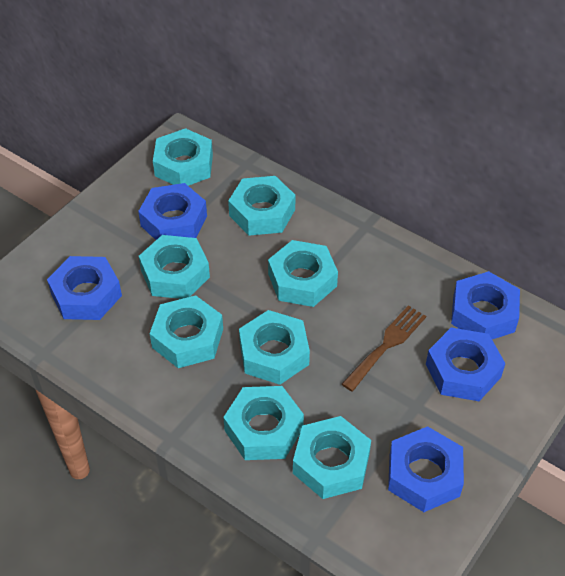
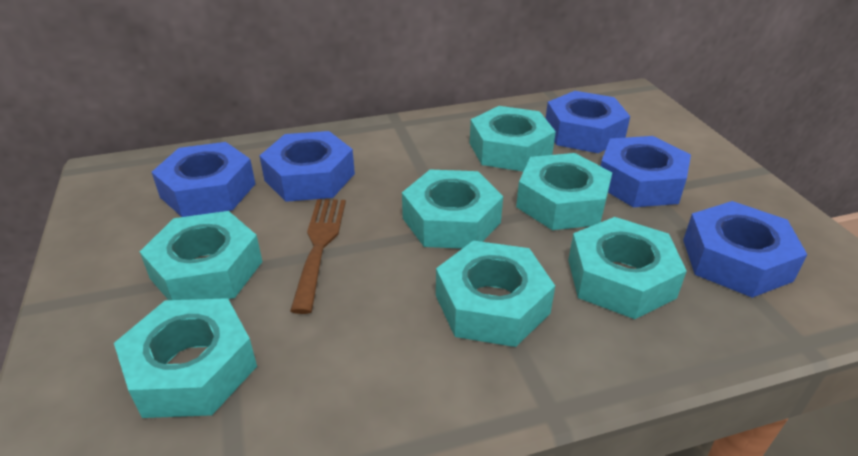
turquoise nut: [139,235,210,299] [150,295,223,368] [153,128,213,186] [223,386,304,460] [228,176,295,236] [239,310,310,385] [268,240,338,307] [293,416,371,499] = 8 -> [114,298,257,418] [140,211,263,300] [402,170,503,249] [436,241,555,347] [470,106,556,172] [516,153,612,230] [568,217,687,319] = 7

